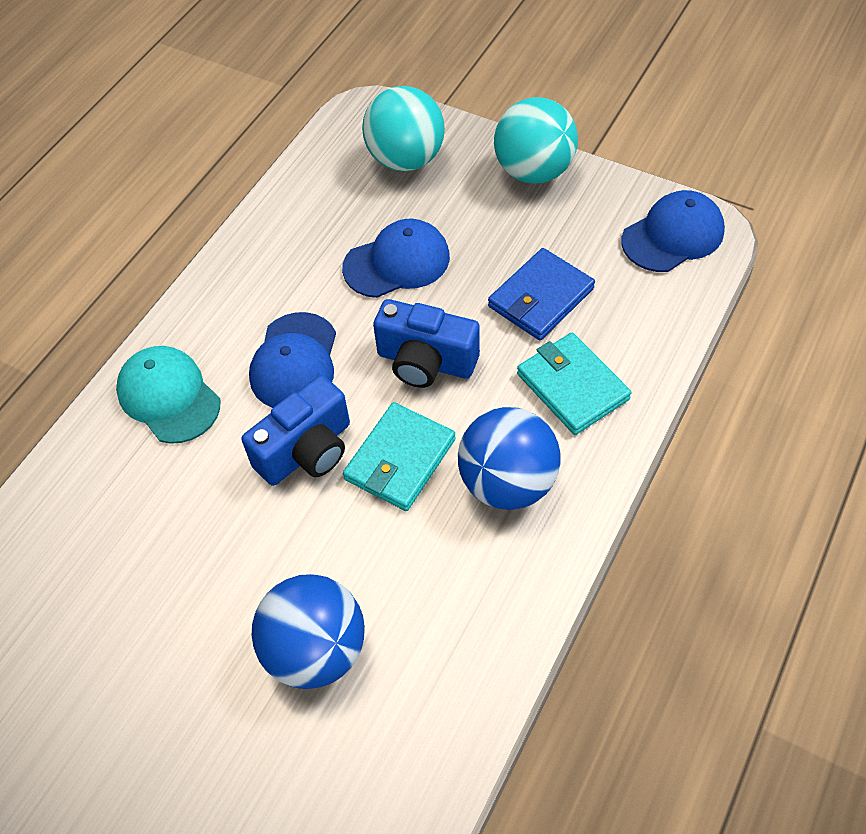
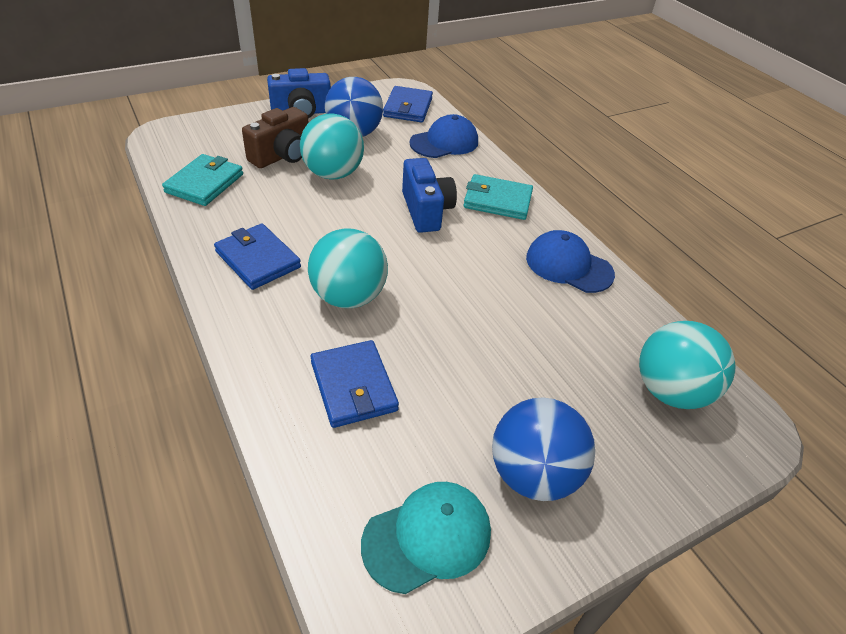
blue cap: [249,312,336,408] [342,219,450,298] [621,190,725,272] = 3 -> [409,114,478,158] [526,230,615,293] = 2
blue wallet: [488,248,595,340] = 1 -> [214,224,301,290] [311,340,399,428] [383,86,433,122] = 3
brown camera: none = 0 -> [242,107,309,168] = 1
turquoise ball: [362,86,445,172] [494,97,578,184] = 2 -> [300,113,364,180] [308,228,388,308] [639,321,736,409] = 3

